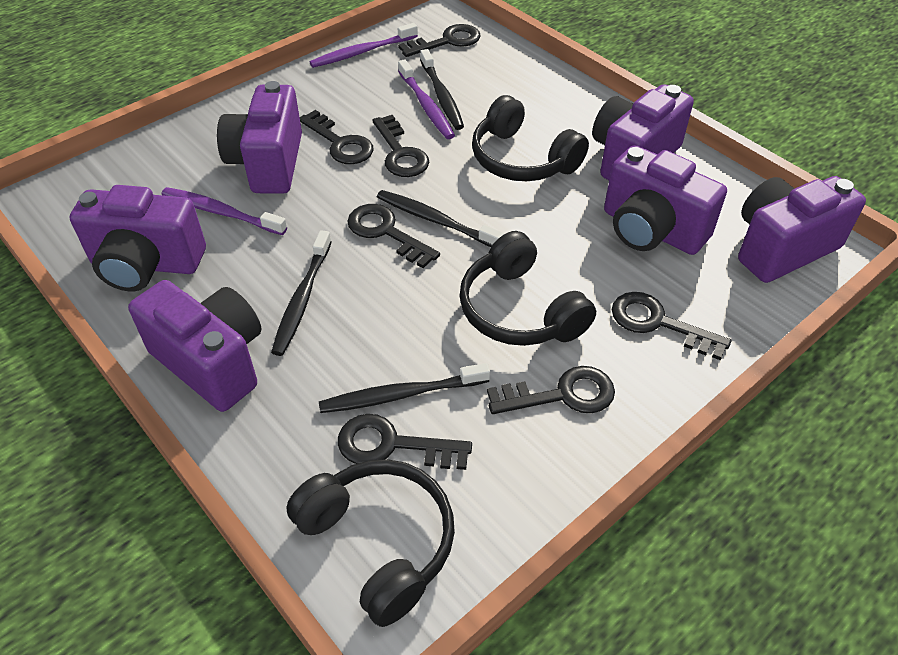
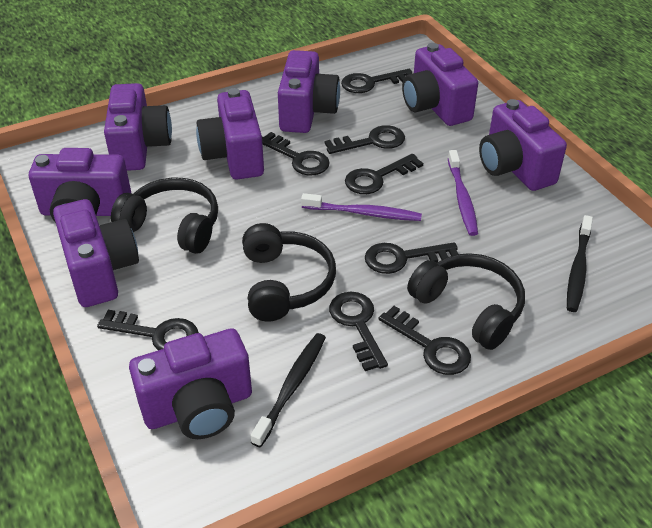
black key: [300,110,374,164] [338,414,472,470] [347,204,440,268] [372,115,429,177] [398,24,481,57] [487,366,615,414] [612,292,731,360] = 7 -> [97,310,199,350] [262,132,330,176] [325,125,405,154] [329,292,388,371] [341,69,412,93] [345,154,423,194] [365,242,458,274] [379,306,471,375] = 8
black toothbrush: [271,230,332,356] [319,363,490,413] [377,190,504,247] [420,49,464,130] = 4 -> [251,333,326,447] [567,215,593,312] = 2
purple camera: [70,185,206,291] [128,280,262,412] [217,81,302,194] [592,84,694,180] [604,145,727,255] [738,176,866,283] = 6 -> [29,148,131,223] [53,199,139,307] [104,83,172,171] [129,328,252,439] [196,88,264,180] [278,50,340,133] [402,43,478,126] [479,99,567,191] = 8
purple toothbrush: [162,187,287,235] [310,23,418,68] [398,59,455,139] = 3 -> [301,193,422,221] [448,150,478,236] = 2

